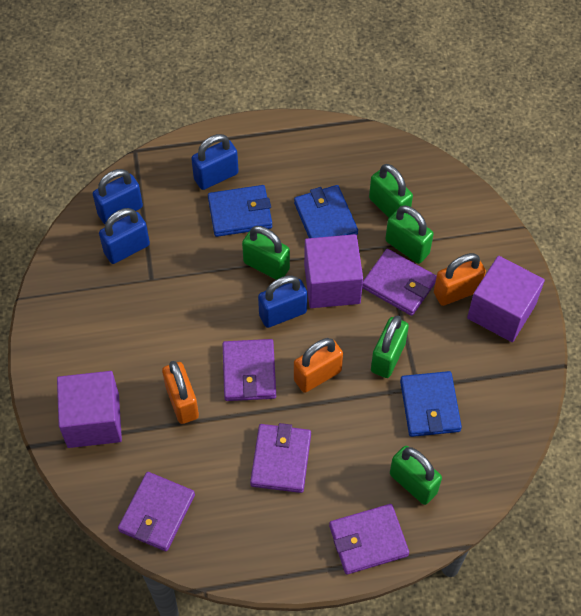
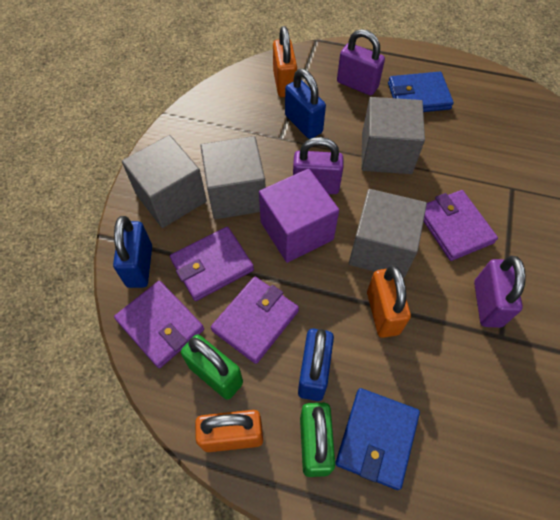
blue padlock: [93,169,143,224] [99,208,150,264] [191,134,239,190] [258,275,307,328] = 4 -> [113,216,152,288] [285,69,326,139] [298,329,334,401] = 3
blue wallet: [208,185,272,237] [294,185,358,238] [400,371,462,437] = 3 -> [335,388,420,490] [388,72,454,112] = 2
green padlock: [242,226,290,280] [369,164,413,218] [371,316,409,378] [385,205,433,264] [390,446,442,505] = 5 -> [181,334,243,400] [300,403,335,477] = 2
grey cube: none = 0 -> [122,135,207,228] [200,136,266,219] [349,189,427,278] [362,97,425,174] = 4
purple cube: [57,371,122,448] [304,234,363,308] [467,256,545,342] = 3 -> [259,169,339,263] = 1
purple padlock: none = 0 -> [293,137,343,194] [337,29,385,96] [474,256,526,328] = 3
purple wallet: [118,472,195,551] [223,339,276,401] [250,423,311,493] [329,504,409,575] [362,249,437,316] = 5 -> [114,281,204,368] [170,227,254,301] [211,277,299,364] [424,190,498,261] = 4

